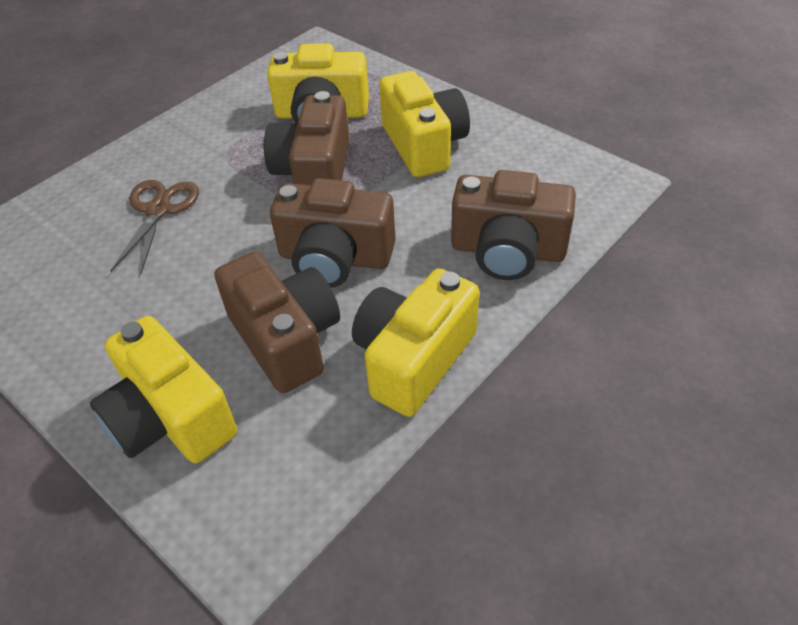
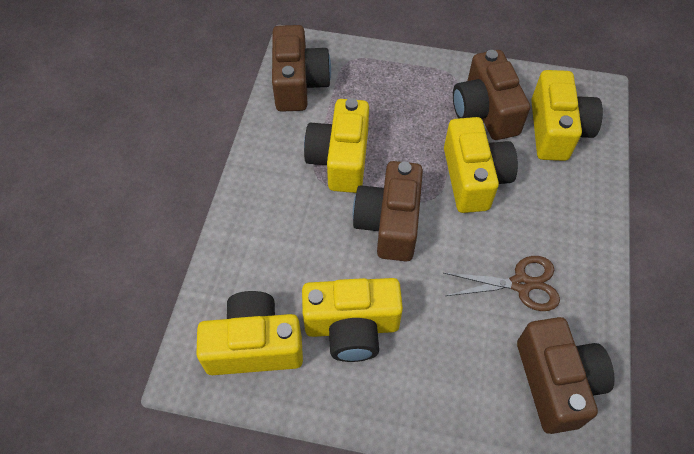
yellow camera: [90,316,237,463] [267,43,369,123] [352,269,479,417] [379,71,470,177] = 4 -> [196,291,303,375] [302,278,403,362] [304,98,369,193] [444,117,518,213] [531,70,603,161] = 5

